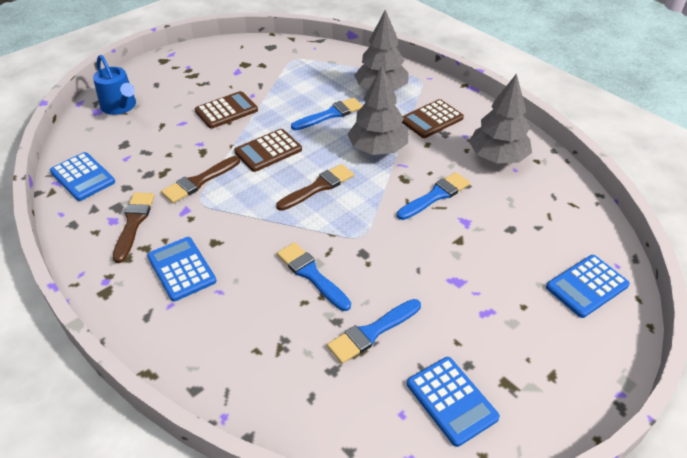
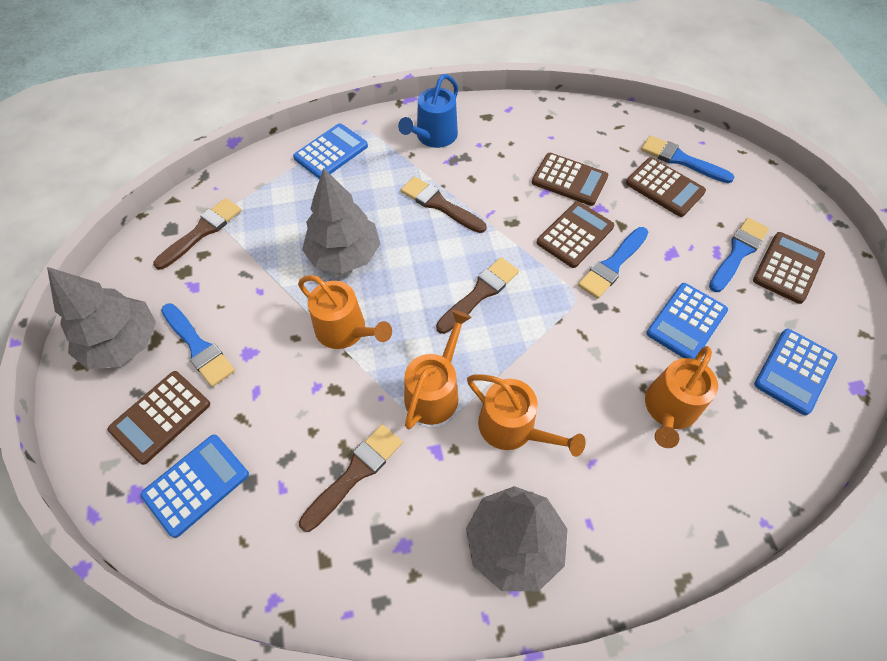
brown brush: [113,192,155,263] [161,156,240,203] [276,164,354,211] = 3 -> [153,198,241,270] [299,424,402,532] [401,177,486,233] [436,257,519,334] = 4
brown calculator: [195,91,258,129] [234,129,302,172] [402,99,464,138] = 3 -> [108,371,210,465] [532,153,608,206] [537,201,614,268] [626,157,706,217] [753,232,825,304] = 5
orange watering can: none = 0 -> [298,275,392,349] [404,310,472,429] [467,374,586,457] [645,346,718,448] = 4

